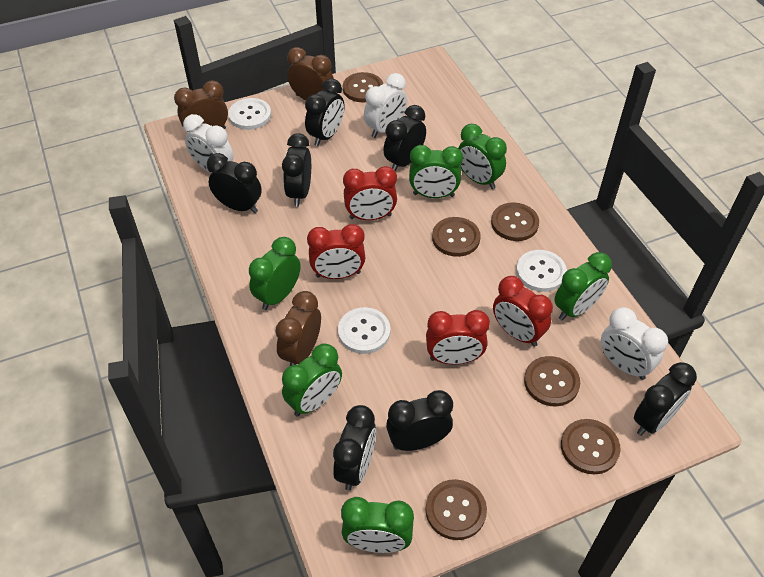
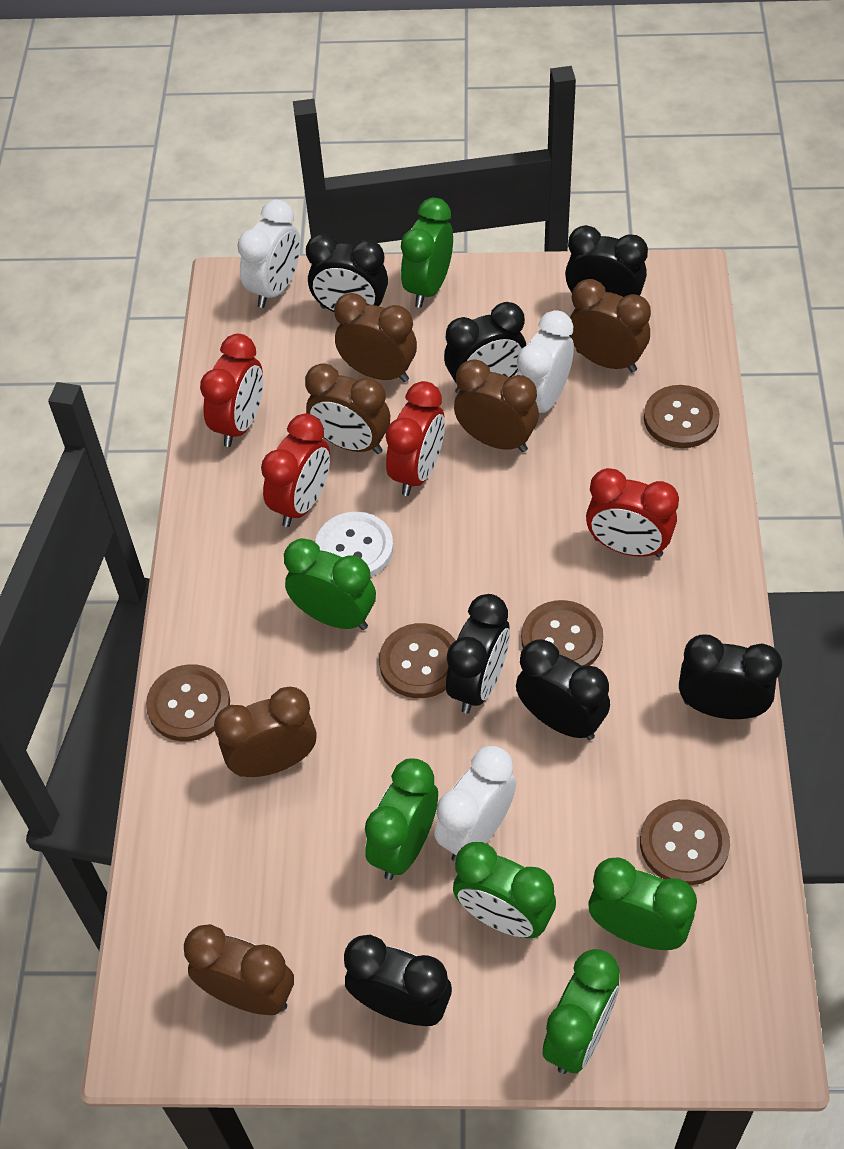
brown button: [343,72,383,102] [425,479,487,540] [432,217,481,257] [491,202,539,241] [524,356,580,406] [561,419,621,474] = 6 -> [146,664,230,741] [379,623,456,698] [521,600,603,666] [640,799,730,886] [644,385,720,448] = 5
brown clock: [174,80,228,132] [276,291,321,366] [287,47,334,100] = 3 -> [184,924,294,1015] [214,687,316,777] [305,363,390,454] [334,293,417,382] [454,359,539,452] [569,279,651,373] = 6
white button: [228,98,271,130] [338,307,390,354] [516,250,567,292] = 3 -> [315,512,393,577] = 1

